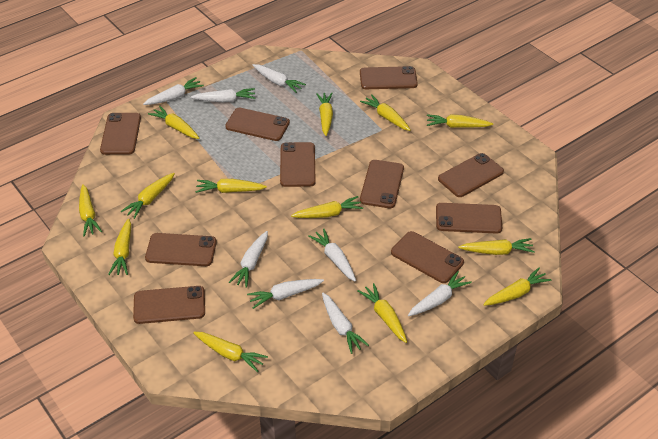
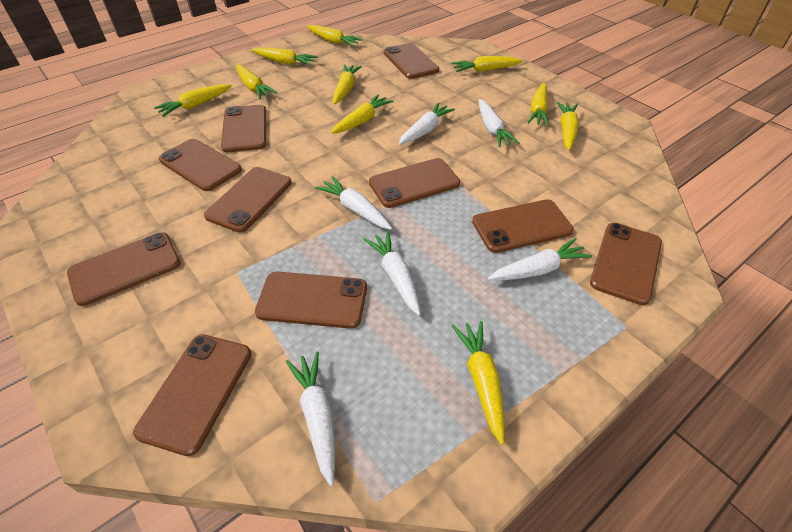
white carrot: [143,77,204,105] [191,88,255,102] [229,231,268,288] [247,279,324,309] [253,64,306,93] [308,229,356,281] [322,293,369,354] [408,271,472,316] = 8 -> [286,352,335,486] [315,176,392,230] [364,231,421,316] [398,103,455,145] [479,99,519,147] [488,238,592,281] = 6
yellow carrot: [79,184,102,236] [108,219,131,275] [121,173,175,219] [148,106,199,139] [193,332,268,372] [195,179,267,193] [291,196,363,218] [316,93,333,136] [357,283,407,343] [360,94,411,131] [427,114,493,128] [458,238,535,255] [483,268,551,306] = 13 -> [154,84,232,117] [236,65,278,99] [252,47,318,66] [307,25,363,47] [331,94,393,134] [333,64,362,104] [452,56,523,72] [452,321,505,445] [528,83,549,126] [557,102,579,150] = 10

